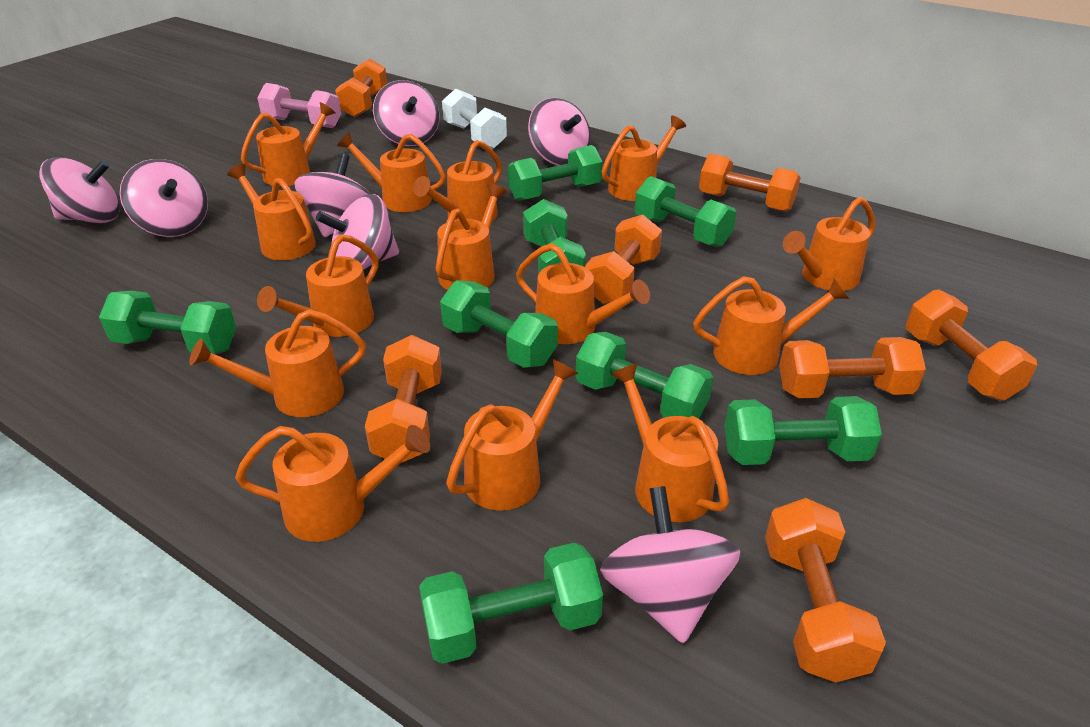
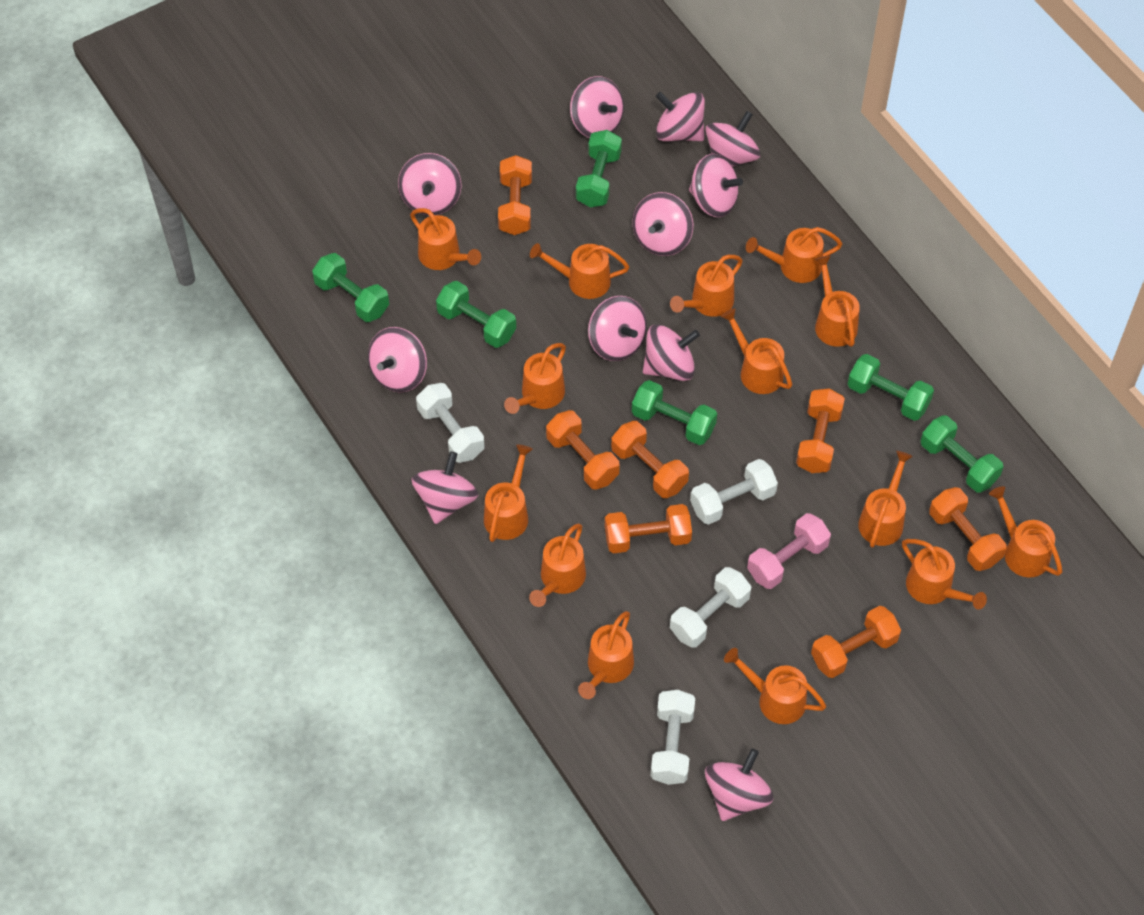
green dumbbell: [99,291,236,354] [419,543,603,664] [440,280,558,368] [508,145,603,201] [523,199,586,273] [576,332,713,419] [635,176,737,247] [724,396,882,465] = 8 -> [312,253,389,322] [436,281,516,348] [576,130,622,207] [632,380,717,445] [848,354,934,421] [921,415,1003,493] = 6
pink spinning top: [39,157,120,223] [120,159,208,237] [294,154,370,238] [316,194,399,270] [373,80,439,146] [528,98,591,166] [600,486,740,644] = 7 -> [368,327,427,392] [398,153,462,215] [411,451,479,524] [570,76,624,138] [588,296,647,361] [633,192,693,256] [643,324,700,381] [656,92,705,141] [689,154,743,217] [705,111,761,167] [705,749,774,821] = 11
white dumbbell: [442,88,507,149] = 1 -> [416,383,485,463] [651,690,695,785] [670,567,752,648] [690,459,778,525] = 4

